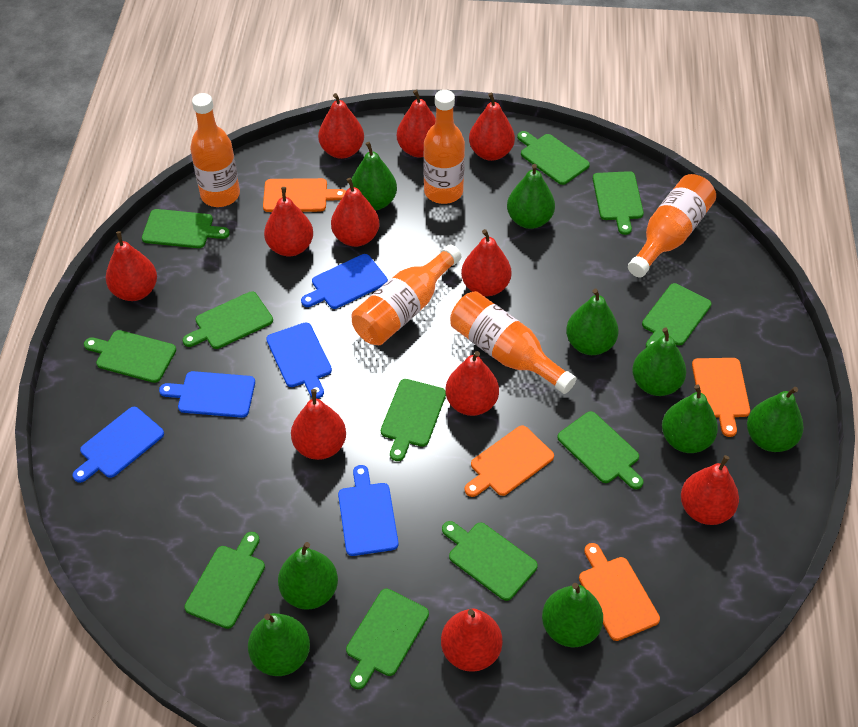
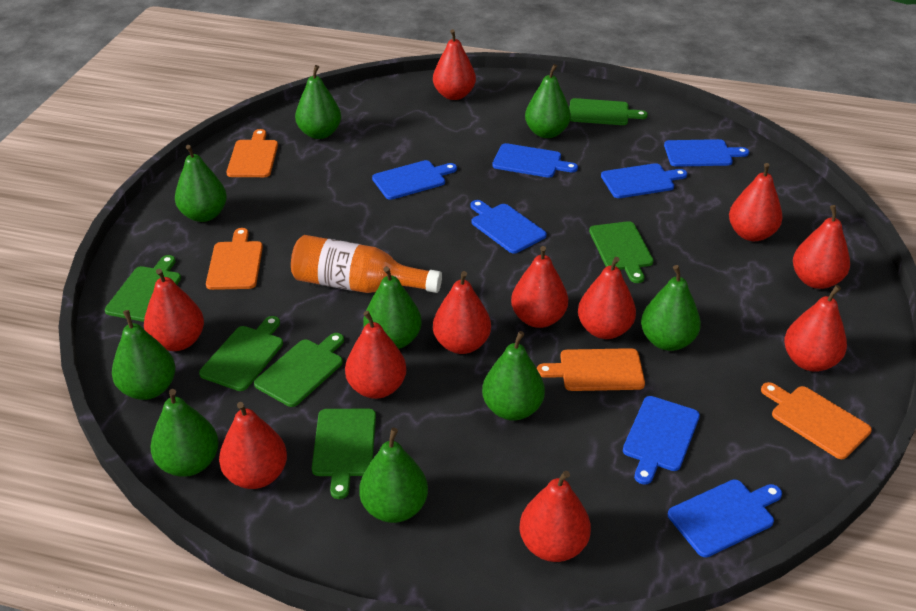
blue cutting board: [72,407,164,483] [159,371,255,418] [266,322,332,399] [301,254,388,309] [338,465,399,556] = 5 -> [372,160,457,200] [470,200,547,254] [492,143,578,178] [601,163,687,198] [623,396,700,485] [664,139,749,167] [668,480,782,557] = 7
green cutting board: [84,330,176,383] [142,209,230,248] [183,292,273,349] [184,532,265,629] [346,589,429,689] [381,379,446,461] [442,521,538,601] [517,131,590,185] [557,411,644,489] [593,171,644,235] [642,283,711,348] = 11 -> [105,255,181,322] [199,316,283,391] [254,333,344,407] [312,409,376,499] [569,98,648,125] [589,221,654,283] = 6
orange bottle: [190,93,240,207] [351,244,462,345] [423,90,465,204] [450,291,576,394] [628,174,716,277] = 5 -> [291,235,442,293] = 1

